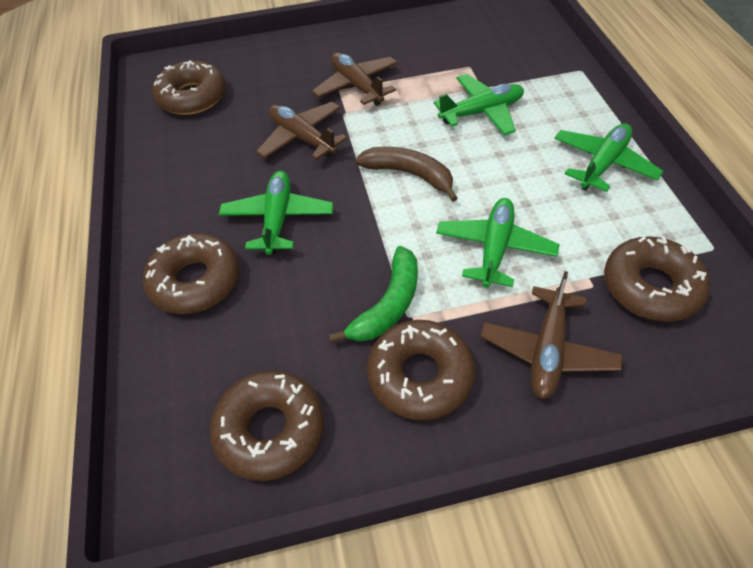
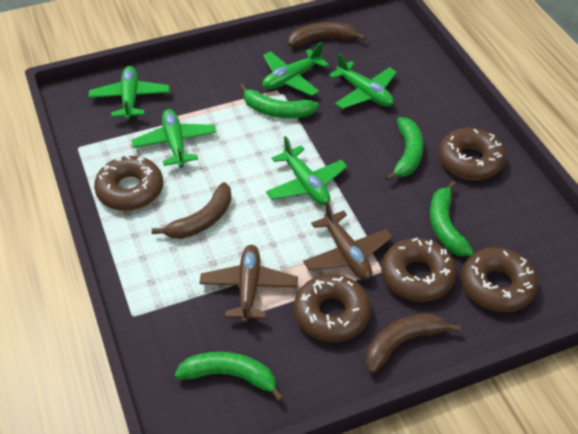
brown banana: [355,147,458,202] = 1 -> [152,182,232,239] [288,22,366,47] [366,314,461,374] = 3
brown plane: [256,102,347,160] [312,52,397,106] [480,271,623,399] = 3 -> [200,245,298,323] [303,201,392,280] = 2
green banana: [329,246,418,342] = 1 -> [174,352,284,402] [239,84,319,118] [385,117,424,181] [430,181,473,256] = 4
green plane: [219,171,333,255] [434,74,524,135] [436,198,559,288] [554,123,663,192] = 4 -> [88,66,169,121] [131,109,217,168] [262,42,329,96] [266,136,347,205] [329,53,397,109] = 5

